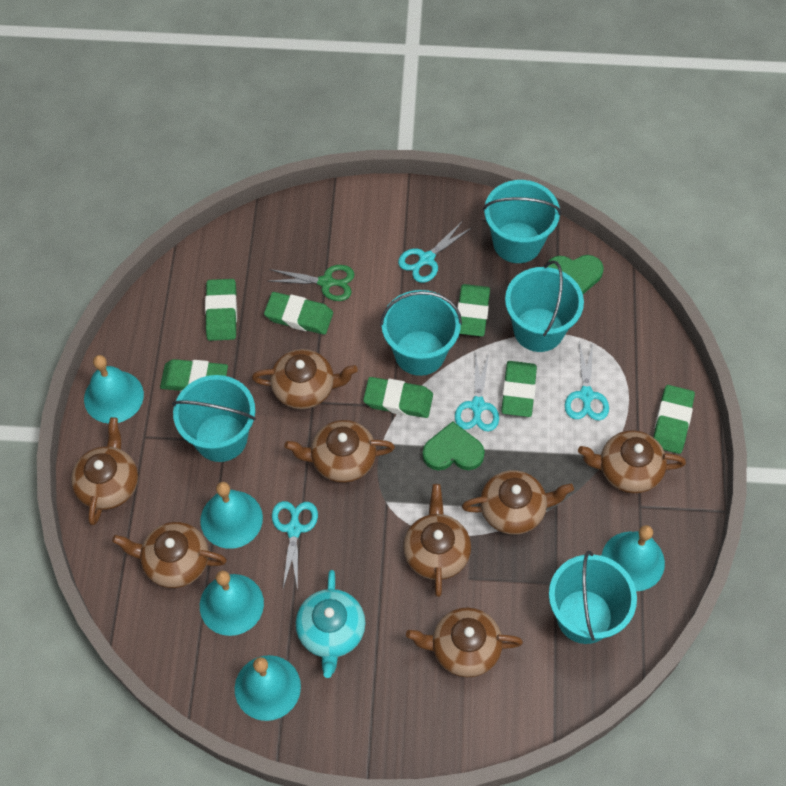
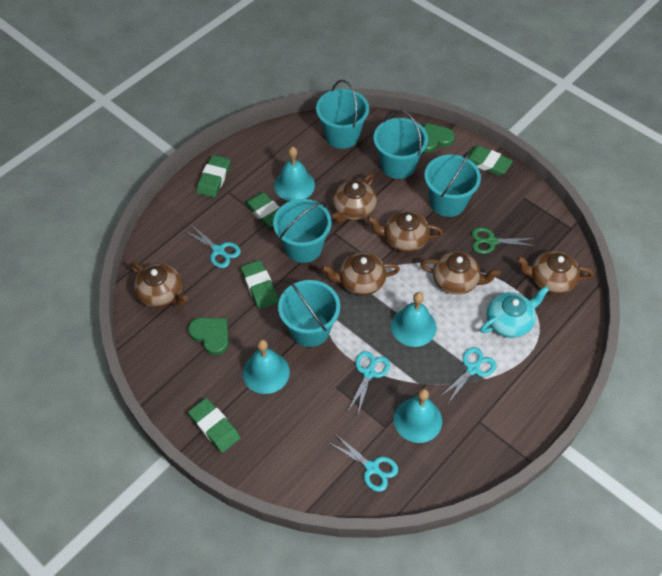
brown teapot: [71,417,138,525] [112,522,227,588] [252,349,358,409] [284,420,395,483] [403,484,471,597] [406,607,523,677] [462,470,574,535] [578,430,686,493] = 8 -> [130,262,188,307] [321,252,400,295] [332,173,377,224] [367,211,443,252] [420,251,500,295] [516,251,594,294] = 6
green eraser: [160,359,228,392] [205,279,237,341] [264,292,333,335] [363,377,433,418] [457,284,490,337] [501,361,537,417] [653,385,695,454] = 7 -> [188,398,240,453] [197,155,230,198] [241,260,279,309] [245,192,280,228] [467,145,513,176] = 5
turquoise bell: [84,355,144,424] [200,482,263,549] [200,571,264,636] [235,655,301,721] [602,525,665,591] = 5 -> [243,339,290,394] [274,147,315,201] [391,292,437,347] [394,389,442,443] = 4

